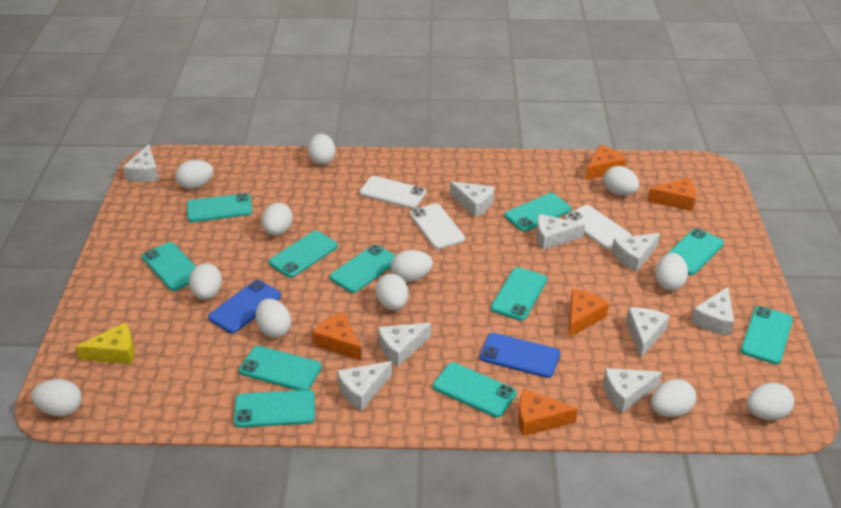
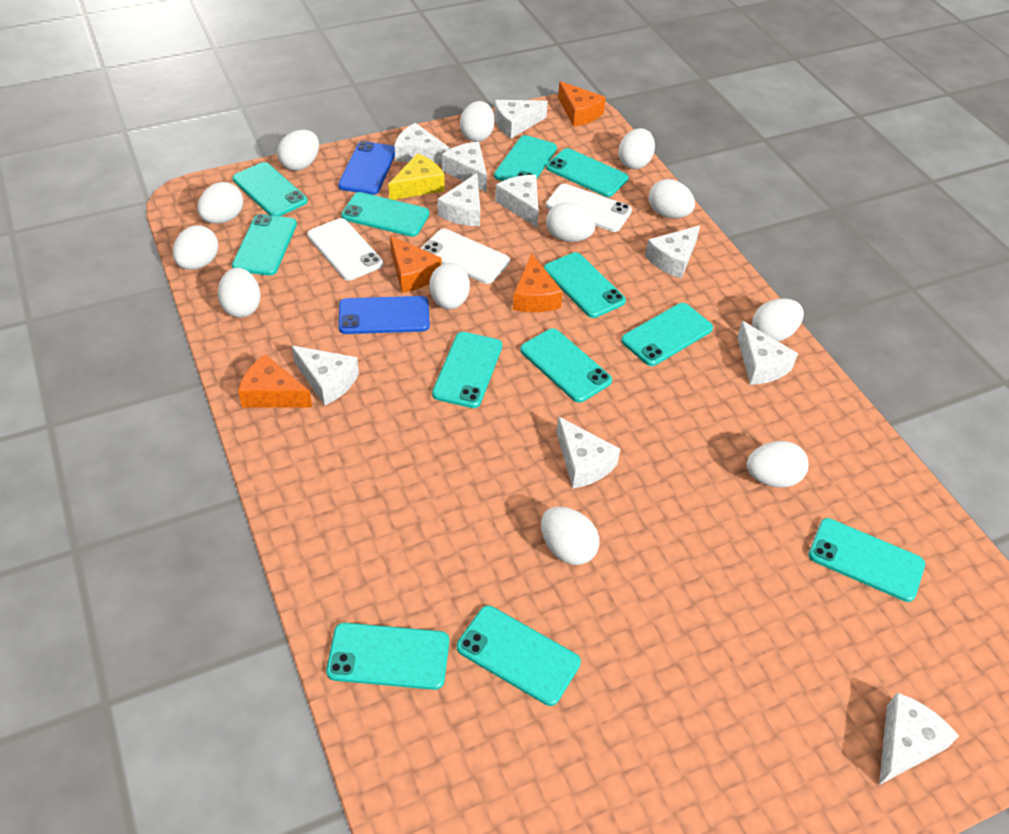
orange cheese: [313,312,362,361] [518,389,578,436] [569,289,609,337] [586,145,626,180] [647,178,696,211] = 5 -> [238,354,312,408] [390,235,442,293] [513,253,563,312] [558,81,606,127] = 4
turquoise phone: [142,242,196,291] [187,193,252,222] [234,390,315,428] [239,346,322,390] [269,231,338,278] [330,244,396,293] [433,362,517,418] [491,267,547,321] [504,193,571,231] [667,228,724,275] [741,306,793,364] = 11 -> [232,162,307,216] [232,214,297,276] [326,623,449,690] [341,192,430,237] [432,332,502,408] [457,605,581,706] [494,135,557,181] [520,328,612,403] [544,252,626,318] [546,148,628,197] [621,303,713,366] [808,518,925,602] = 12
white cheese: [123,145,159,182] [337,361,392,411] [378,323,431,367] [450,181,495,218] [537,214,585,250] [603,368,662,413] [612,233,660,272] [626,308,669,358] [691,287,734,335] = 9 -> [292,346,359,405] [395,123,450,164] [438,173,480,226] [442,142,487,192] [494,100,548,138] [495,175,539,227] [556,416,620,488] [645,225,700,279] [737,321,798,385] [879,693,959,785] = 10

